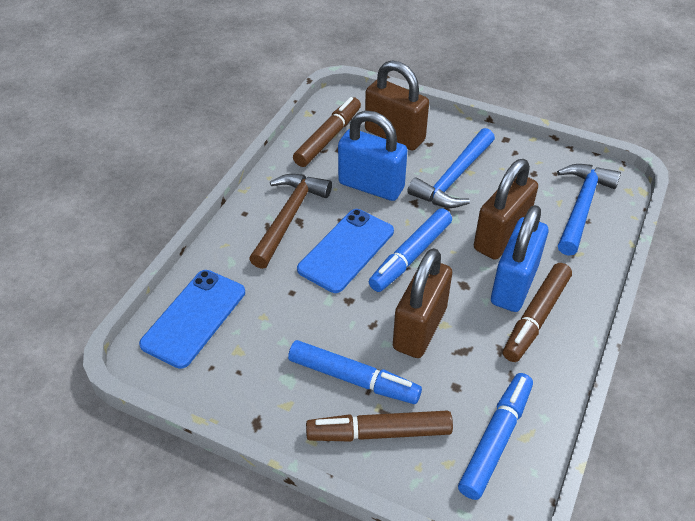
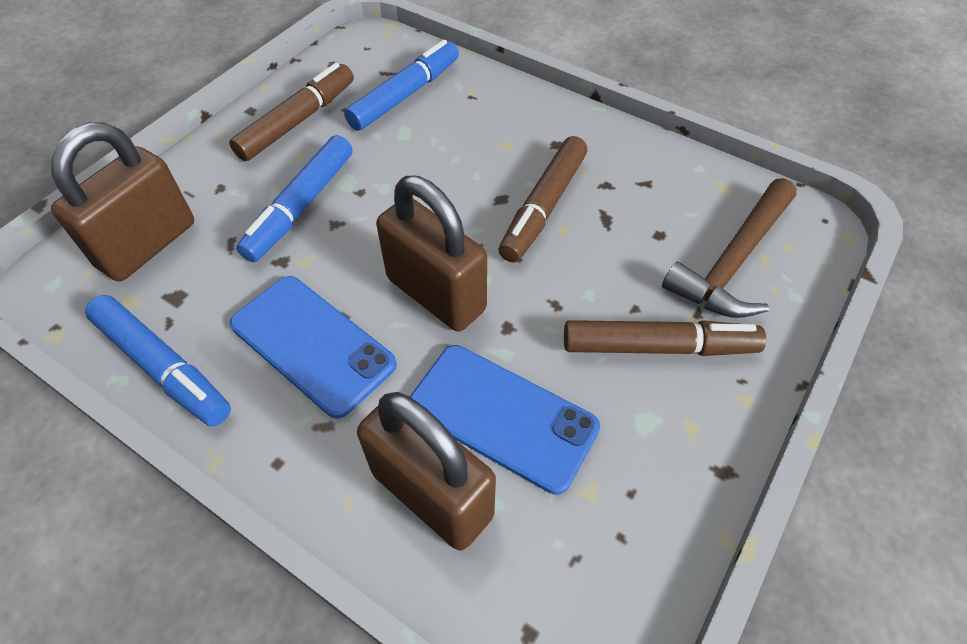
blue hammer: [407,128,495,208] [557,164,621,256] = 2 -> none = 0
blue padlock: [338,111,407,201] [491,205,548,312] = 2 -> none = 0

